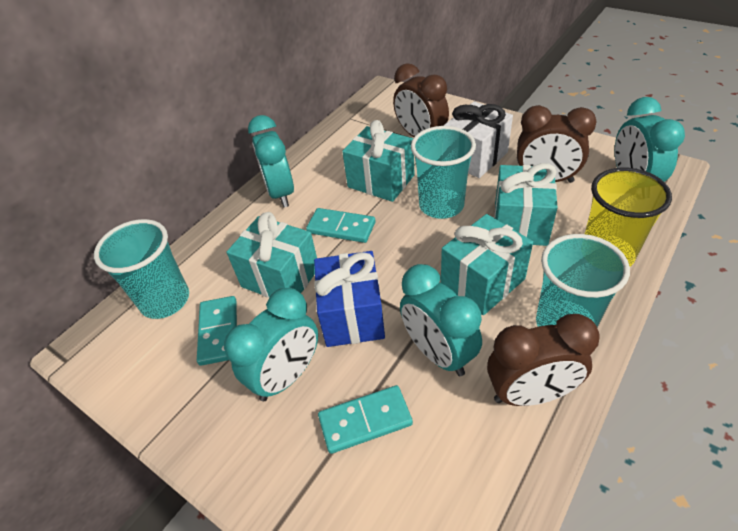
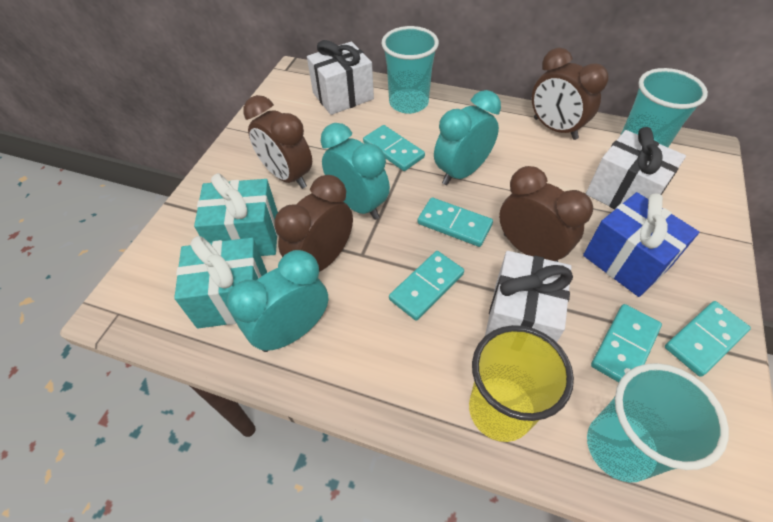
brown clock: [393,63,449,137] [487,314,600,406] [517,105,597,183] = 3 -> [243,95,312,189] [274,175,353,272] [499,166,593,262] [532,48,609,140] = 4
turquoise clock: [224,288,318,401] [248,115,294,207] [400,264,482,376] [615,97,685,182] = 4 -> [227,250,329,352] [321,123,390,220] [434,90,501,185] = 3
turquoise domino: [197,296,237,366] [306,208,375,243] [318,385,413,454] = 3 -> [363,125,425,171] [389,251,464,321] [417,197,493,247] [591,304,662,382] [665,301,751,377] = 5
turquoise gift: [226,212,317,298] [342,120,415,202] [441,214,533,315] [494,163,558,246] = 4 -> [174,236,267,329] [194,173,278,256] = 2
white gift: [444,101,513,178] = 1 -> [307,40,374,115] [485,251,573,343] [586,127,686,209] = 3

